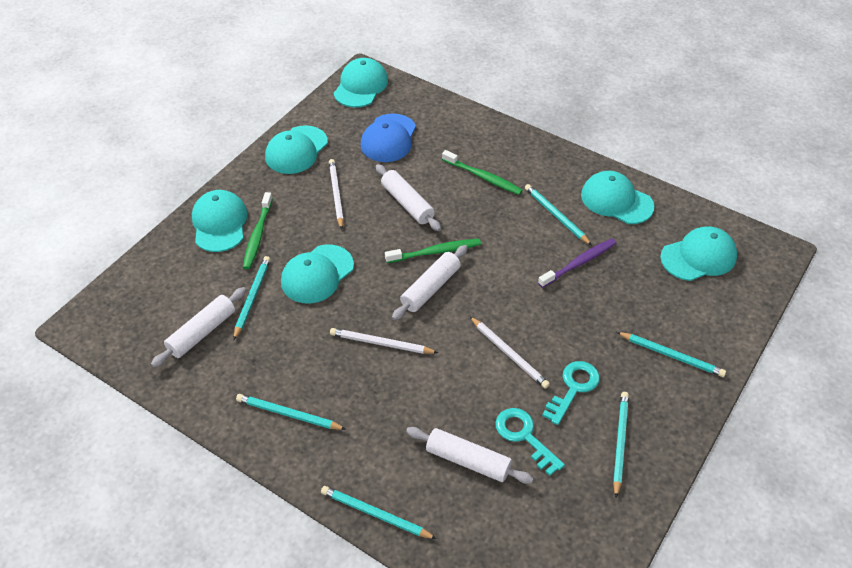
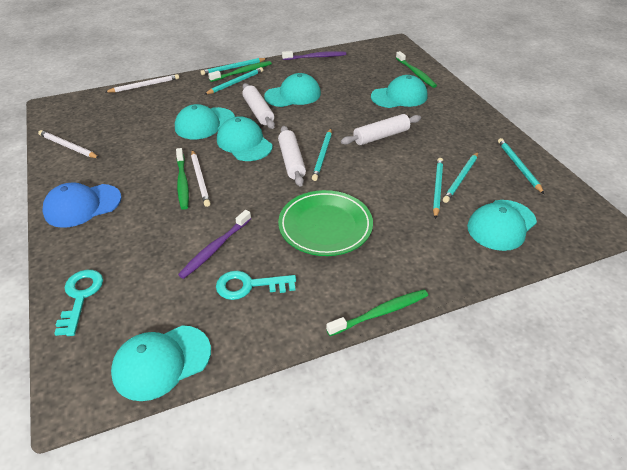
green plate: none = 0 -> [278,190,373,256] = 1
green toothbrush: [243,192,273,269] [385,239,481,263] [442,150,523,195] = 3 -> [176,148,189,210] [208,61,272,82] [326,290,428,336] [396,51,437,88] = 4
purple toothbrush: [538,239,616,288] = 1 -> [178,210,251,279] [282,51,346,60] = 2
white rolling pin: [151,287,246,367] [376,164,441,231] [392,245,468,320] [406,427,533,484] = 4 -> [242,83,275,129] [278,126,306,187] [341,114,421,145] = 3

